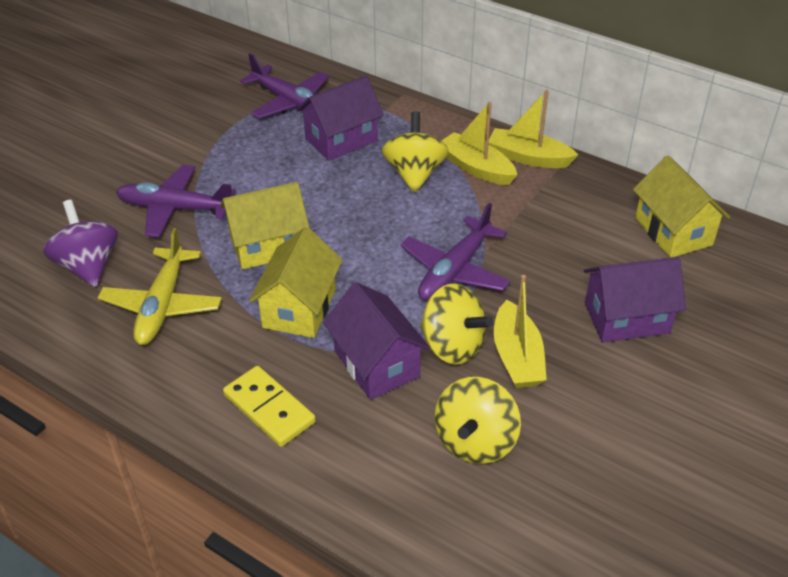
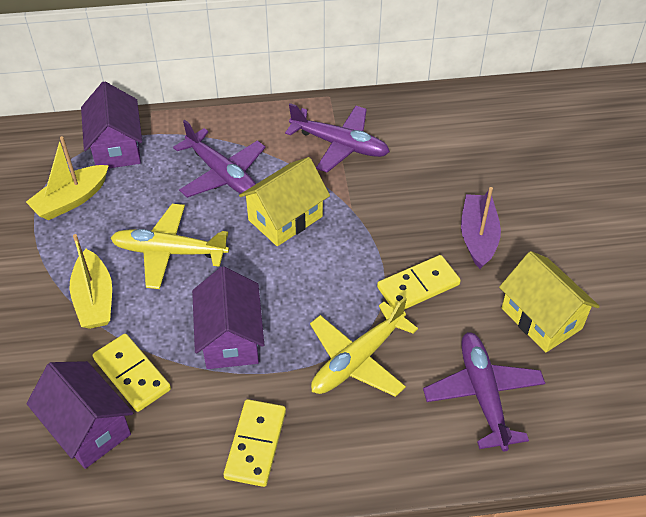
purple boat: none = 0 -> [461,187,501,269] = 1
purple spinning top: [43,200,118,287] = 1 -> none = 0
yellow boat: [442,102,517,185] [488,90,578,168] [494,275,547,388] = 3 -> [26,136,109,220] [70,234,112,329] = 2
yellow domino: [223,366,316,447] = 1 -> [93,334,171,412] [224,399,286,487] [377,255,461,310] = 3
yellow house: [220,182,310,269] [249,227,342,338] [633,155,731,258] = 3 -> [239,157,330,246] [499,251,600,352] = 2
yellow plane: [98,228,222,345] = 1 -> [111,204,229,289] [310,297,418,397] = 2
yellow spinning top: [382,111,449,193] [420,284,494,365] [434,377,521,464] = 3 -> none = 0

